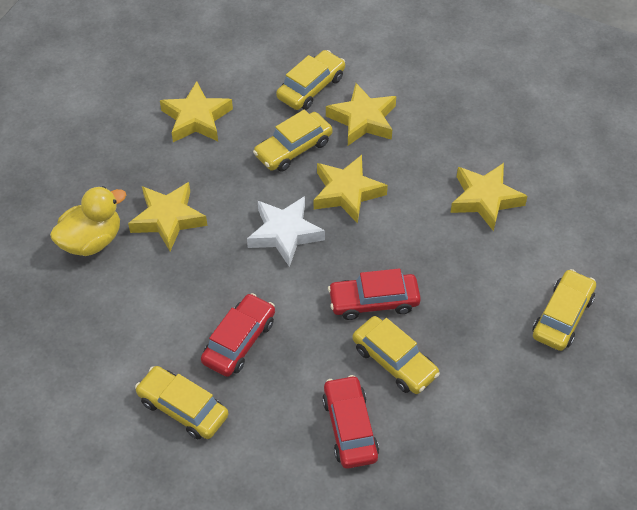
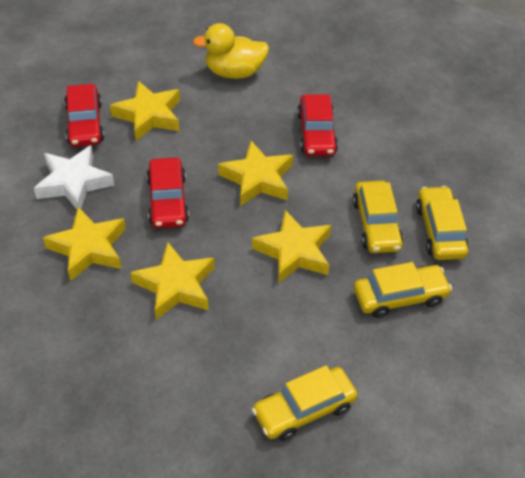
yellow car: [135,366,229,439] [253,110,333,172] [276,50,345,110] [353,316,440,394] [533,269,596,351] = 5 -> [252,365,358,441] [353,181,403,253] [354,262,452,318] [416,186,469,260] = 4

